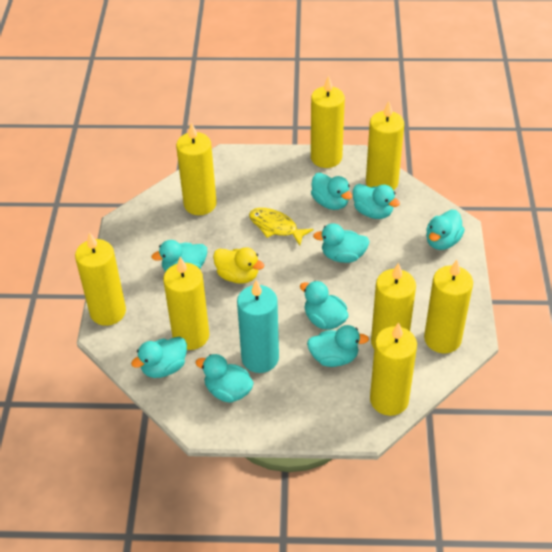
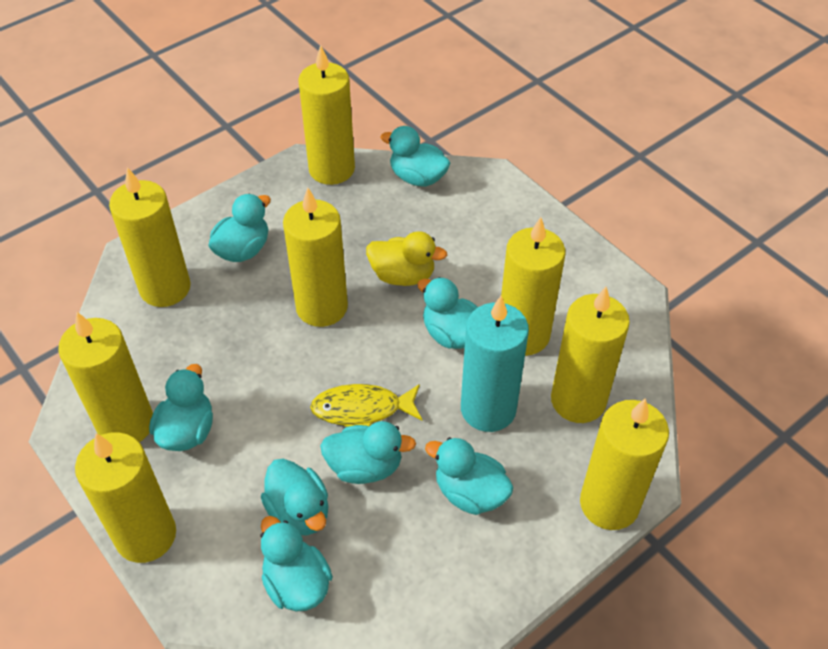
turquoise duck: [131,337,187,378] [151,240,207,272] [196,354,254,403] [300,281,348,330] [307,325,369,367] [311,173,352,210] [313,223,370,263] [353,184,400,219] [426,210,465,250] = 9 -> [149,364,213,451] [208,194,271,262] [260,516,333,612] [261,459,329,535] [320,421,416,484] [380,126,450,187] [417,277,478,349] [425,437,514,515] = 8

